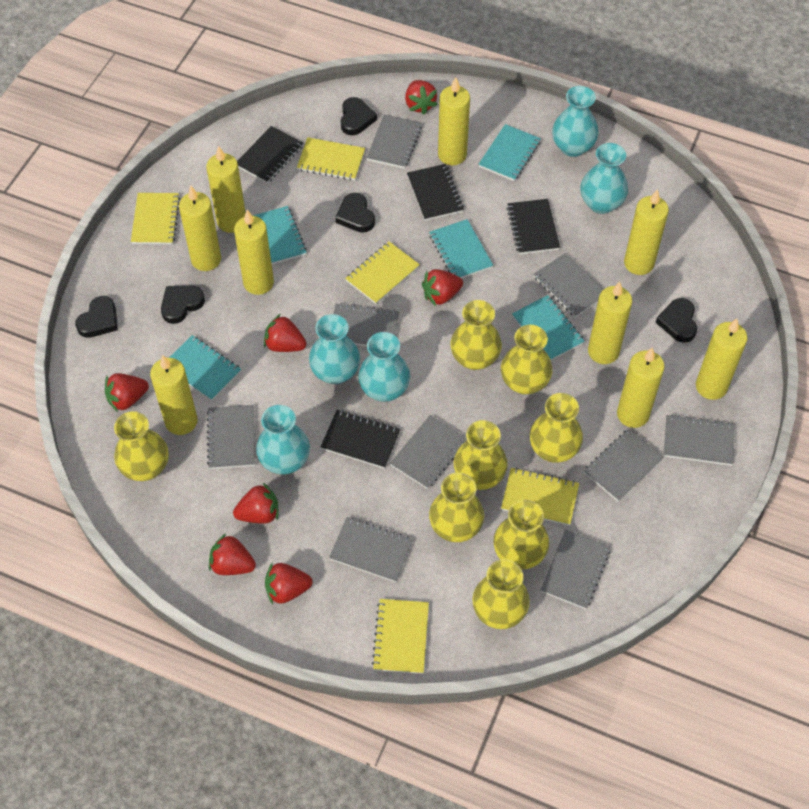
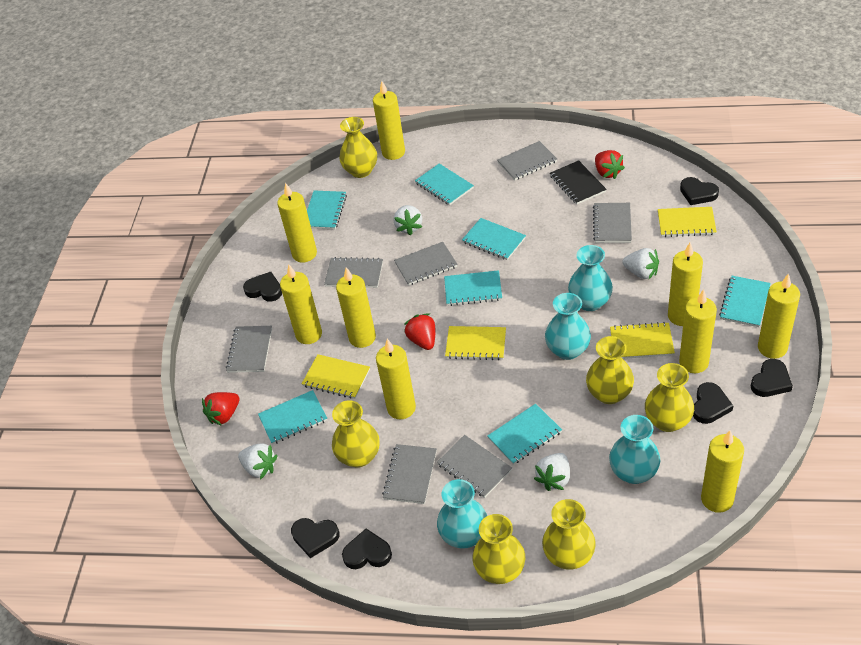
black heart: [75,296,118,338] [161,286,205,324] [335,193,375,233] [341,97,377,135] [656,298,697,343] = 5 -> [243,272,282,302] [291,518,339,558] [342,528,392,569] [680,177,719,205] [693,382,733,424] [751,359,793,397] = 6
black notebook: [237,126,303,183] [321,410,401,469] [407,164,464,221] [506,199,560,254] = 4 -> [550,160,607,204] = 1
grey notebook: [207,405,255,469] [329,517,413,582] [334,303,399,346] [366,114,422,169] [390,415,467,489] [533,253,604,317] [541,529,611,609] [584,429,664,502] [663,414,735,466] = 9 -> [226,326,272,373] [324,257,383,288] [382,444,437,504] [394,242,458,286] [437,435,512,498] [497,141,557,180] [593,203,632,243] = 7
red strawberry: [105,373,149,412] [209,533,256,575] [233,483,279,524] [264,314,307,352] [265,563,312,604] [405,80,438,115] [422,269,463,306] = 7 -> [202,392,240,426] [404,313,435,350] [595,150,625,179] = 3
turquoise notebook: [169,335,241,401] [253,206,307,264] [429,219,493,278] [478,124,541,181] [512,295,585,360] = 5 -> [258,390,327,445] [307,191,347,229] [415,164,474,205] [444,270,502,306] [462,218,526,260] [487,404,562,465] [719,276,771,327] = 7
turquoise vase: [256,405,310,475] [309,314,360,384] [358,332,410,402] [552,86,599,157] [580,143,628,214] = 5 -> [437,479,487,549] [545,293,591,360] [568,245,613,311] [609,415,660,484] = 4
white strawberry: none = 0 -> [238,443,277,479] [394,205,422,236] [534,453,570,491] [622,248,659,279] = 4
yellow notebook: [131,193,180,244] [297,137,365,181] [345,241,420,304] [372,599,429,674] [501,468,579,526] = 5 -> [302,354,370,399] [445,326,506,360] [610,322,675,359] [658,207,717,237] = 4
yellow vase: [114,411,168,481] [429,473,484,542] [451,300,502,370] [453,420,508,490] [472,559,530,629] [493,500,549,570] [501,325,552,394] [530,393,583,463] = 8 -> [332,400,380,467] [339,117,377,178] [472,514,525,584] [542,499,596,570] [586,336,634,404] [645,363,694,432] = 6

